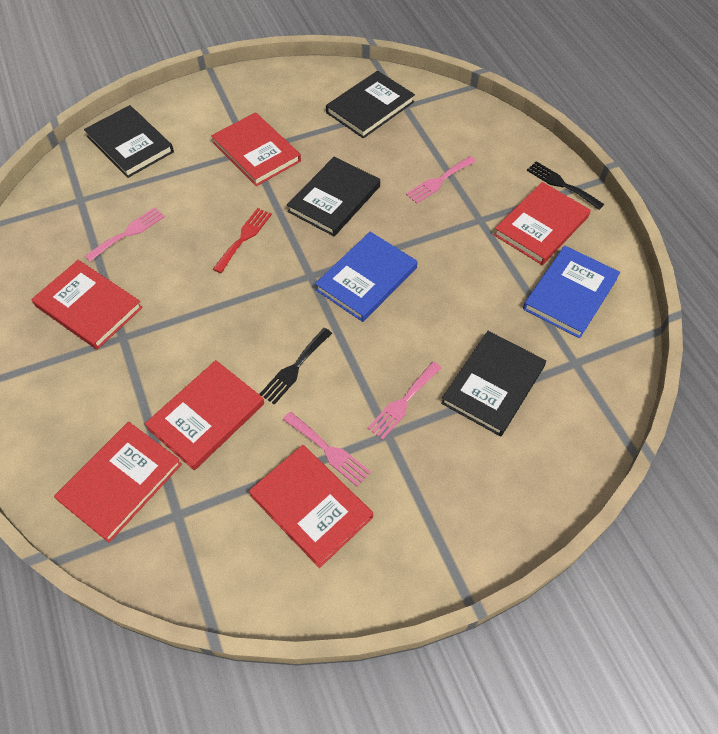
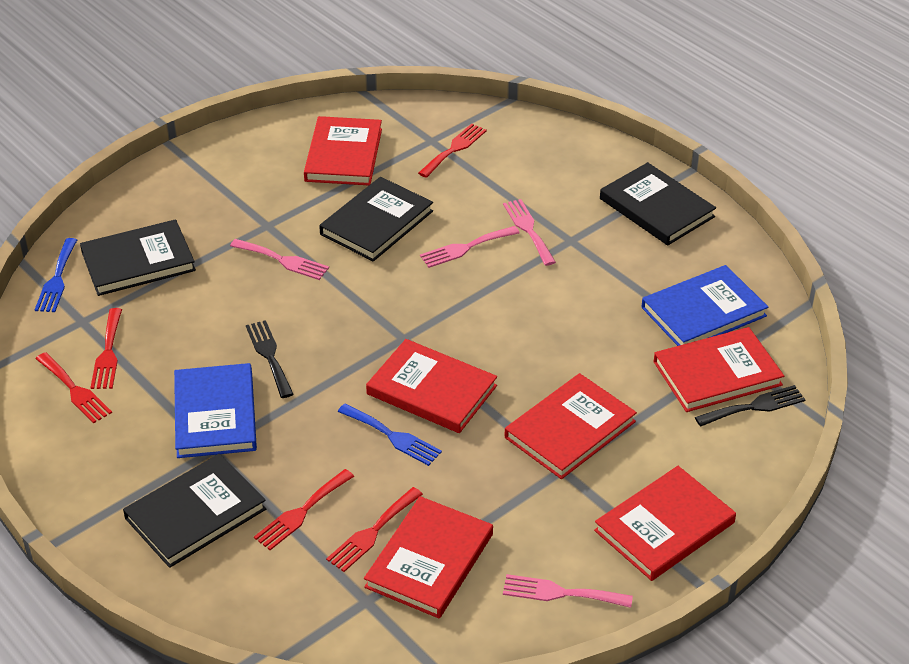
blue fork: none = 0 -> [35,238,77,312] [338,404,442,466] = 2
red fork: [213,208,272,273] = 1 -> [35,352,112,424] [90,308,122,389] [254,469,354,550] [326,487,423,572] [418,124,487,178] = 5

